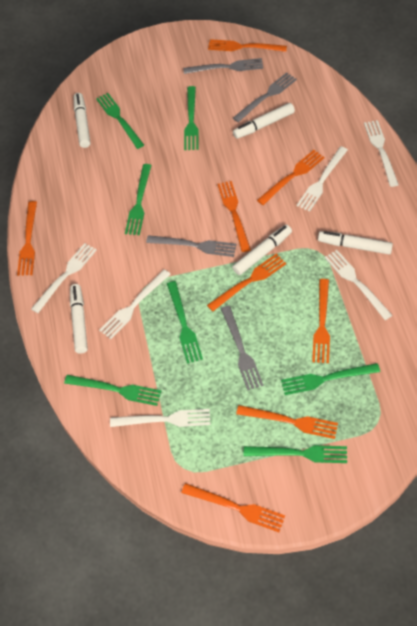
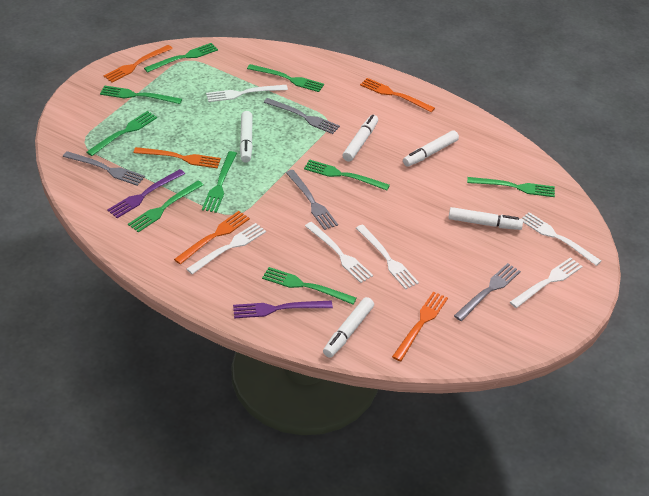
green fork: [64,375,161,406] [96,93,144,149] [125,164,152,235] [167,281,203,364] [184,86,198,150] [244,445,347,463] [281,363,380,395] = 7 -> [87,111,157,156] [100,85,182,104] [128,181,203,233] [144,43,218,73] [202,151,237,213] [247,64,324,92] [262,267,357,305] [304,159,390,190] [467,177,555,197] = 9
orange fork: [17,201,37,276] [181,483,285,532] [207,254,286,312] [208,39,287,52] [217,181,251,252] [236,405,338,439] [257,150,325,205] [312,279,330,363] = 8 -> [104,45,173,83] [133,147,221,168] [174,211,250,264] [360,78,435,112] [392,291,448,361] = 5
purple fork: none = 0 -> [107,169,185,218] [233,301,333,318] = 2

